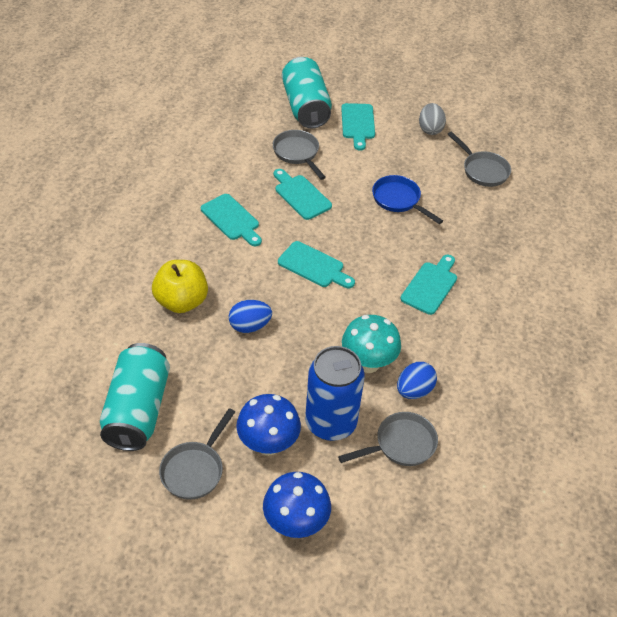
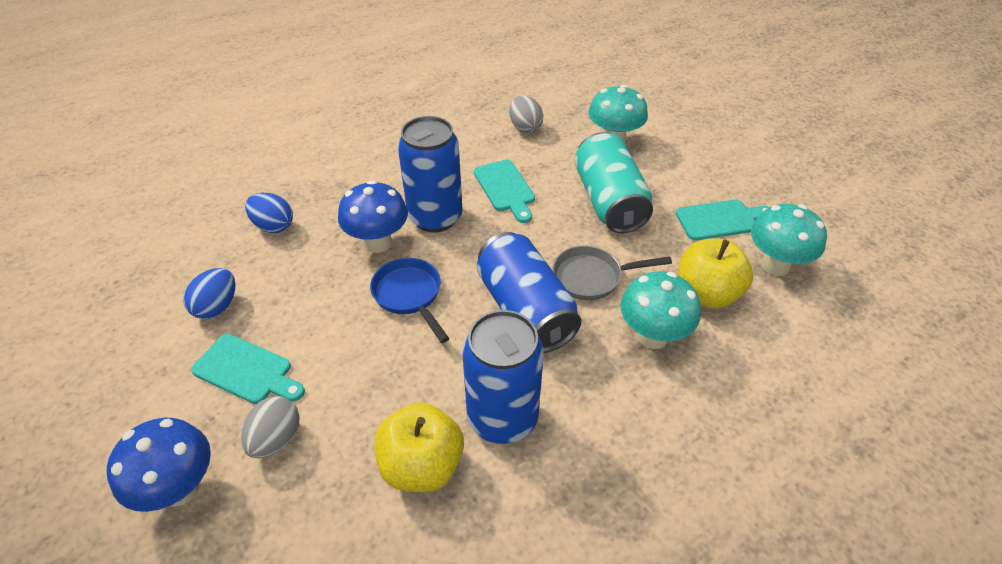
blue can: [305,346,364,441] = 1 -> [398,116,463,232] [462,310,544,444] [477,232,581,353] = 3
grey egg: [419,103,446,135] = 1 -> [241,396,300,458] [509,95,544,133] = 2
grey pan: [159,408,235,500] [273,130,326,180] [338,412,438,466] [448,132,511,187] = 4 -> [553,246,672,300] = 1
turquoise can: [100,343,170,451] [282,57,332,128] = 2 -> [575,132,653,233] = 1
turquoise cutting board: [201,194,262,246] [274,169,332,220] [278,241,355,288] [341,103,375,151] [400,255,457,315] = 5 -> [191,334,305,404] [474,160,535,223] [676,200,769,240] = 3
turquoise mushroom: [342,315,401,373] = 1 -> [588,85,648,143] [620,271,701,349] [751,204,827,276] = 3
yellow apple: [152,260,208,313] = 1 -> [375,403,464,492] [678,239,753,309] = 2

